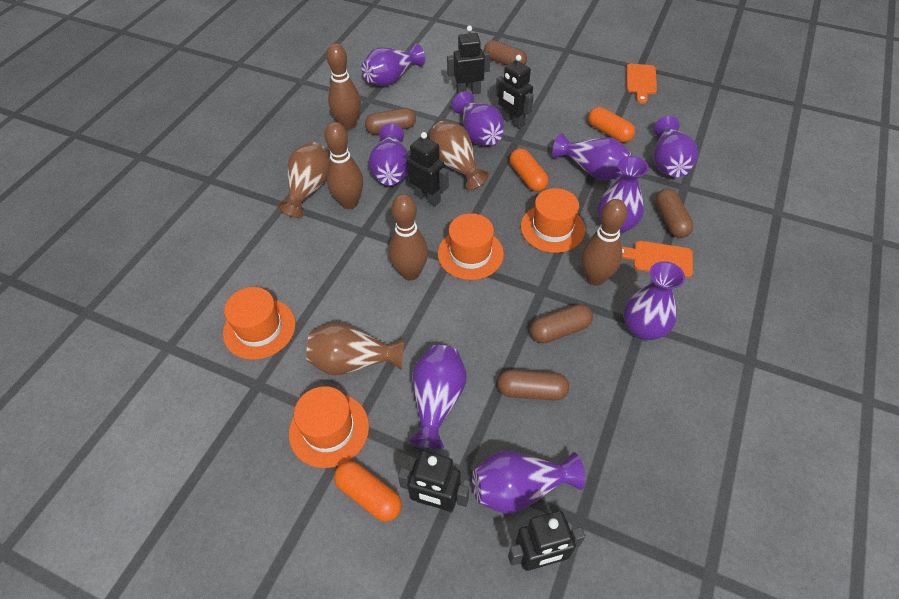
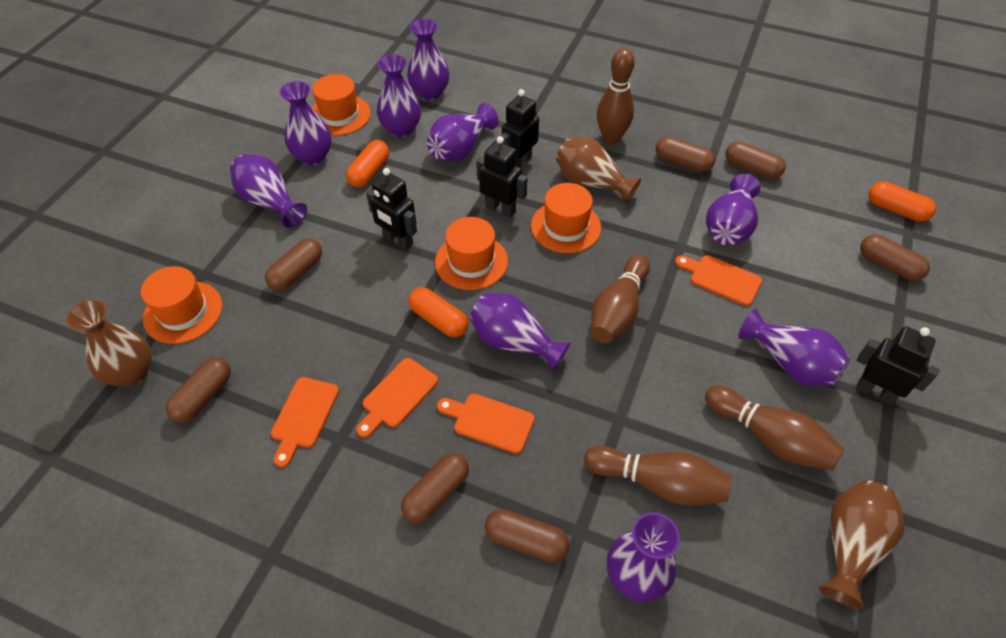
black robot: [398,451,469,513] [406,132,449,206] [447,25,490,94] [496,55,534,129] [508,511,585,571] = 5 -> [366,168,417,250] [476,136,527,218] [501,89,539,168] [856,326,940,405] = 4
brown capsule: [365,108,416,134] [484,40,527,65] [497,370,569,400] [530,304,593,343] [655,189,694,238] = 5 -> [166,357,231,423] [265,238,322,291] [401,453,469,523] [485,509,570,562] [656,136,715,172] [725,141,786,179] [860,234,930,281] = 7
orange cutting board: [622,241,693,278] [626,64,657,104] = 2 -> [271,377,339,467] [356,358,438,438] [437,394,535,454] [675,255,762,306] = 4

